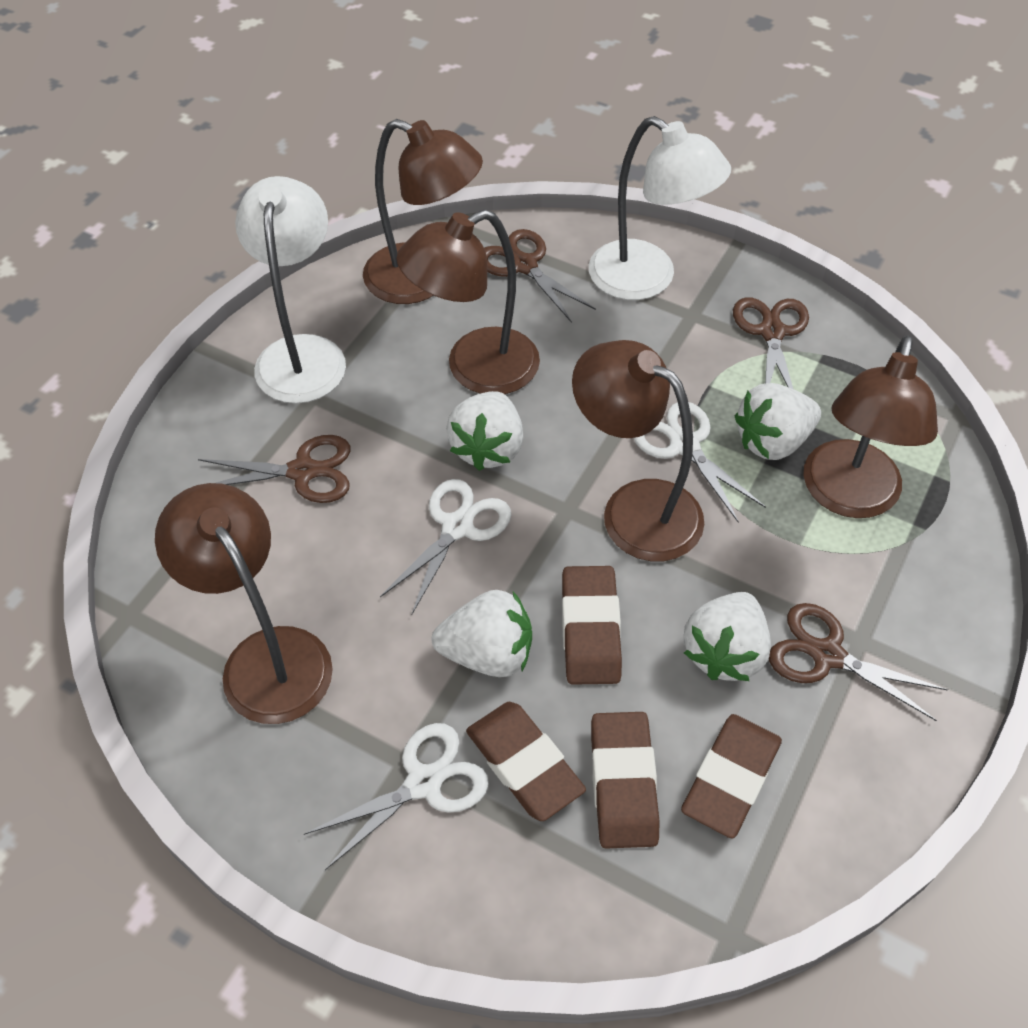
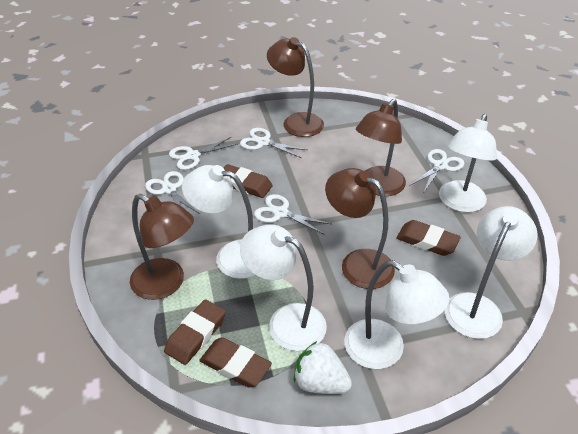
brown lamp: [155,483,333,724] [363,119,483,304] [396,210,540,394] [572,340,704,561] [803,336,938,518] = 5 -> [130,194,194,300] [267,37,324,137] [325,168,395,289] [356,99,406,196] = 4
brown scissors: [198,435,350,503] [484,229,596,323] [733,297,809,389] [769,603,948,721] = 4 -> none = 0
white lamp: [235,176,346,403] [589,116,731,300] = 2 -> [182,165,255,279] [240,224,327,351] [344,260,449,369] [439,114,497,213] [445,206,538,339] = 5
white scissors: [304,723,489,870] [380,479,511,615] [634,402,766,522] = 3 -> [145,171,200,214] [169,137,238,170] [240,128,307,158] [254,194,331,234] [409,149,465,192] = 5
white strawberry: [432,590,532,677] [446,391,523,471] [684,592,771,681] [735,383,821,460] = 4 -> [294,341,352,394] = 1

